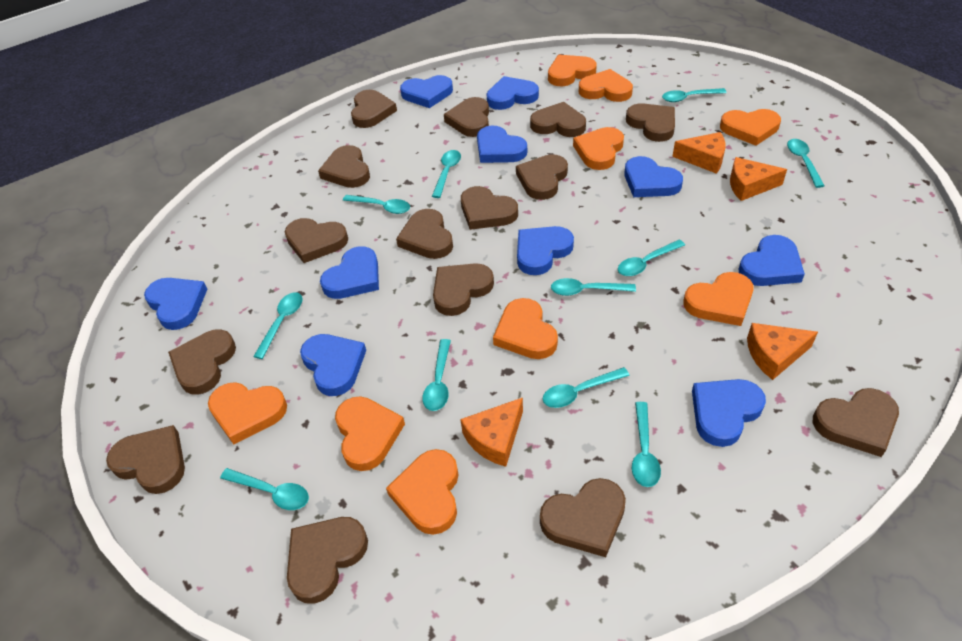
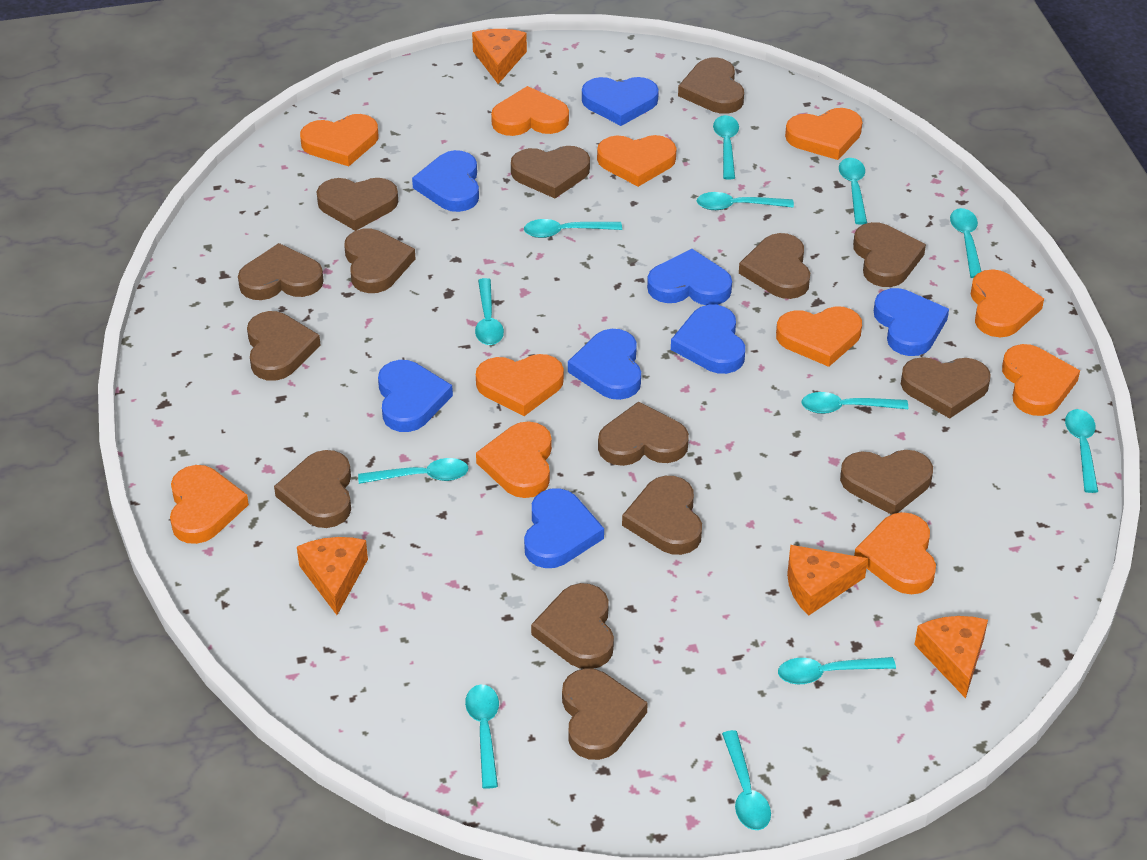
blue heart: [144,278,207,330] [300,334,366,396] [320,246,379,299] [400,75,453,108] [477,126,527,163] [487,76,539,110] [517,226,574,275] [624,156,683,197] [692,379,766,447] [739,235,805,286] = 10 -> [378,360,453,432] [412,150,479,212] [524,488,604,568] [568,329,641,400] [582,77,659,126] [647,249,732,305] [671,305,745,374] [874,288,949,356] = 8
orange heart: [208,382,287,445] [335,396,405,471] [386,449,459,535] [493,298,558,359] [548,55,597,86] [573,127,624,170] [579,69,633,102] [684,272,754,326] [720,109,781,146] = 9 -> [170,465,249,544] [300,114,378,166] [476,354,564,416] [476,421,552,498] [491,86,569,136] [597,135,677,187] [776,306,862,367] [785,108,862,160] [854,512,936,594] [971,269,1044,337] [1002,344,1080,416] = 11
turquoise spoon: [220,468,309,510] [253,292,303,359] [343,195,410,214] [422,339,451,411] [432,150,461,198] [543,367,630,408] [551,278,636,296] [618,240,685,276] [632,402,661,487] [662,88,727,102] [787,139,824,188] = 11 -> [358,458,469,484] [465,684,499,789] [475,278,504,345] [524,219,622,238] [697,192,794,210] [713,115,739,180] [722,730,771,830] [778,657,896,684] [801,392,908,414] [839,158,867,225] [950,208,982,278] [1065,409,1098,493] = 12

